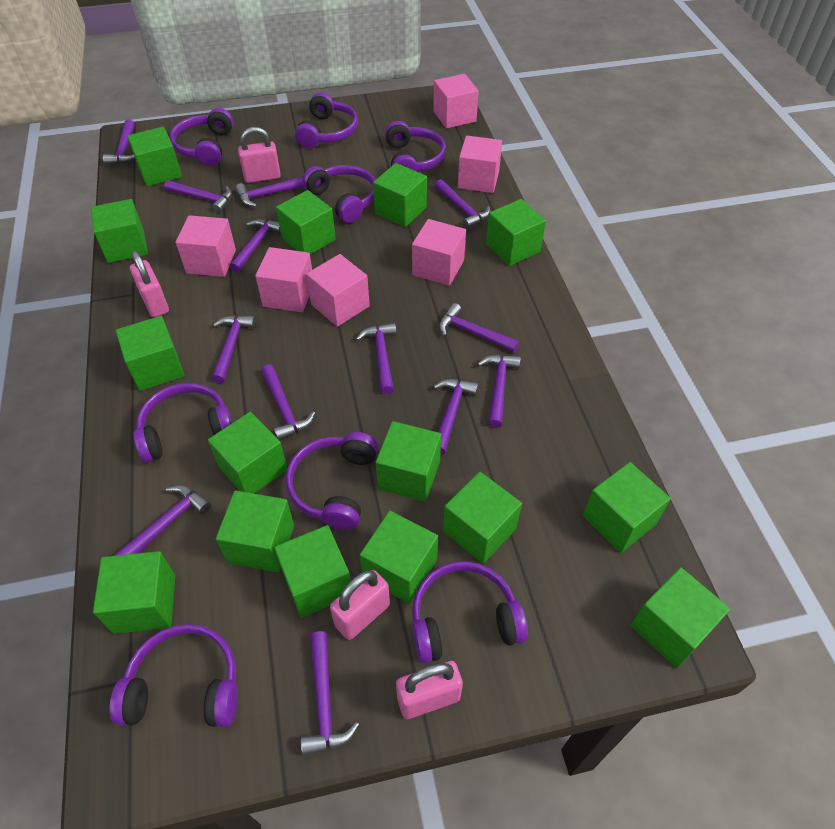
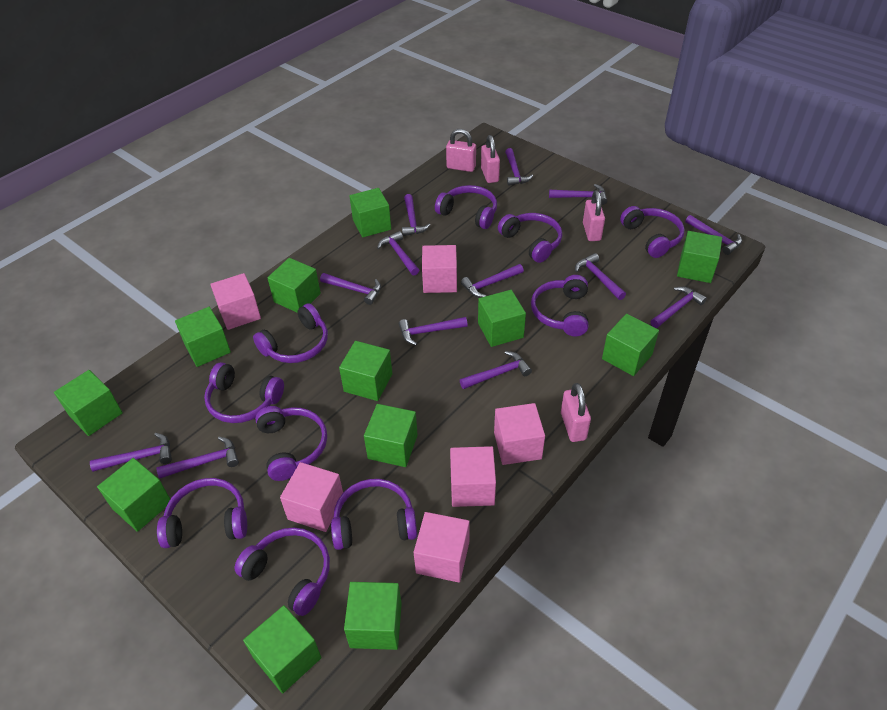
green cube: [91,199,148,263] [93,551,176,634] [116,316,185,391] [127,127,182,186] [208,412,287,494] [216,490,294,572] [274,525,351,618] [276,190,336,254] [360,511,438,604] [373,163,427,227] [376,421,441,502] [443,472,522,564] [486,199,546,266] [583,462,671,553] [631,567,730,668] = 15 -> [54,370,123,436] [97,458,170,532] [175,307,231,367] [243,605,322,694] [267,258,321,313] [339,341,392,401] [344,582,402,650] [350,188,391,237] [364,404,418,467] [478,290,526,347] [602,314,659,376] [677,231,722,283] = 12
purple headphones: [110,624,238,727] [133,383,232,463] [169,108,233,166] [286,432,378,530] [295,92,358,148] [302,165,375,223] [385,121,446,172] [412,561,528,663] = 8 -> [157,478,247,548] [204,362,284,423] [234,527,330,616] [253,303,328,363] [255,406,327,481] [331,479,417,550] [435,185,497,229] [498,213,562,263] [531,275,588,336] [620,206,685,258] = 10

